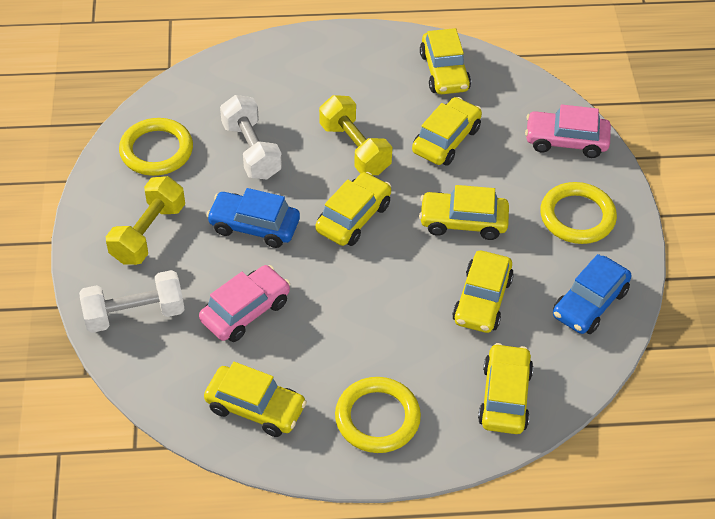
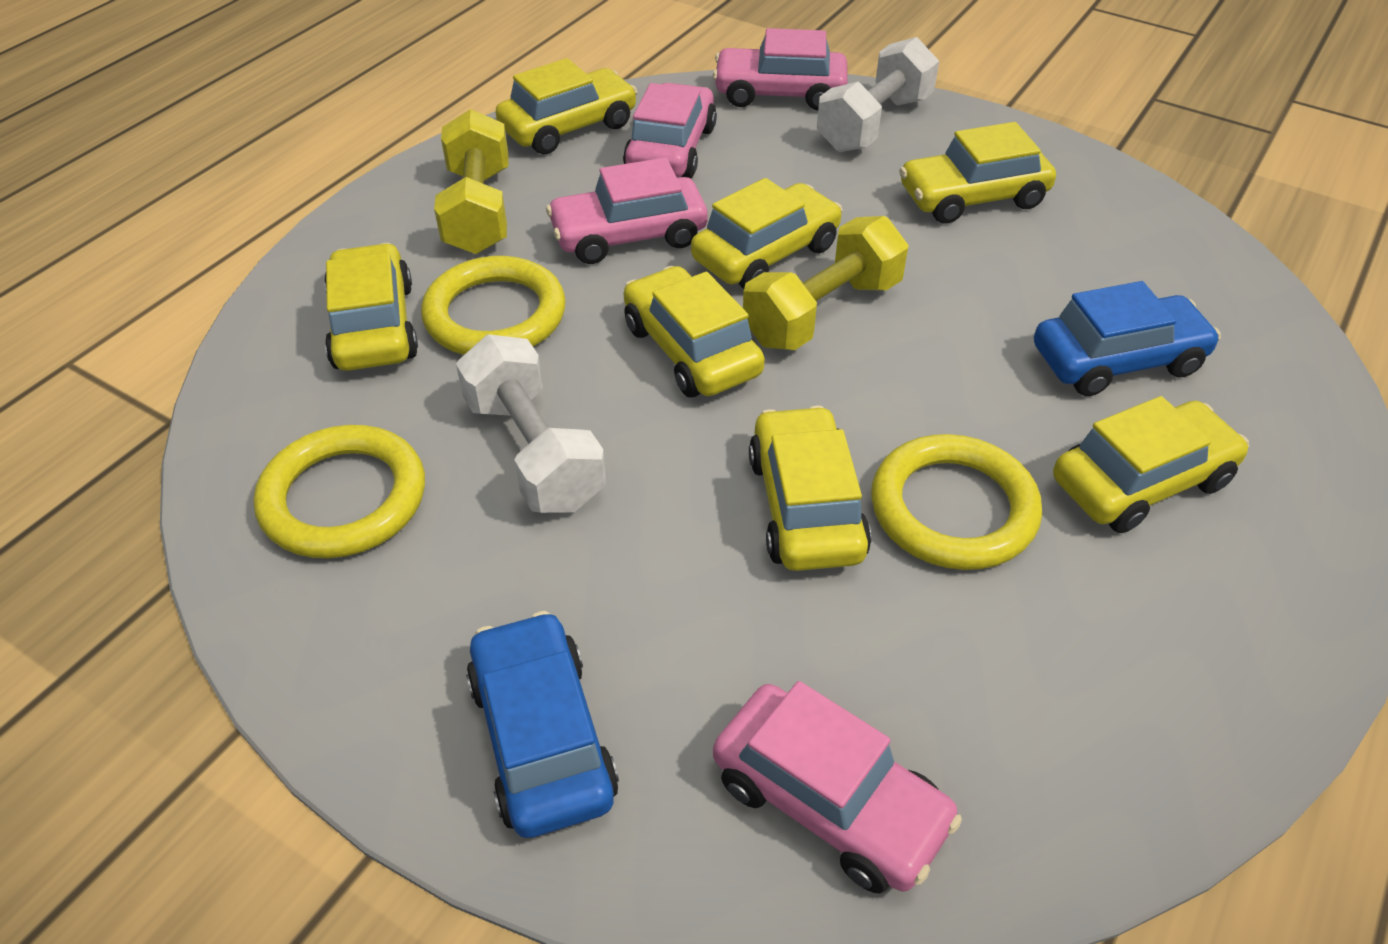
pink car: [199,265,290,342] [525,104,611,158] = 2 -> [546,158,708,264] [623,83,717,179] [713,28,848,110] [713,681,962,893] = 4

